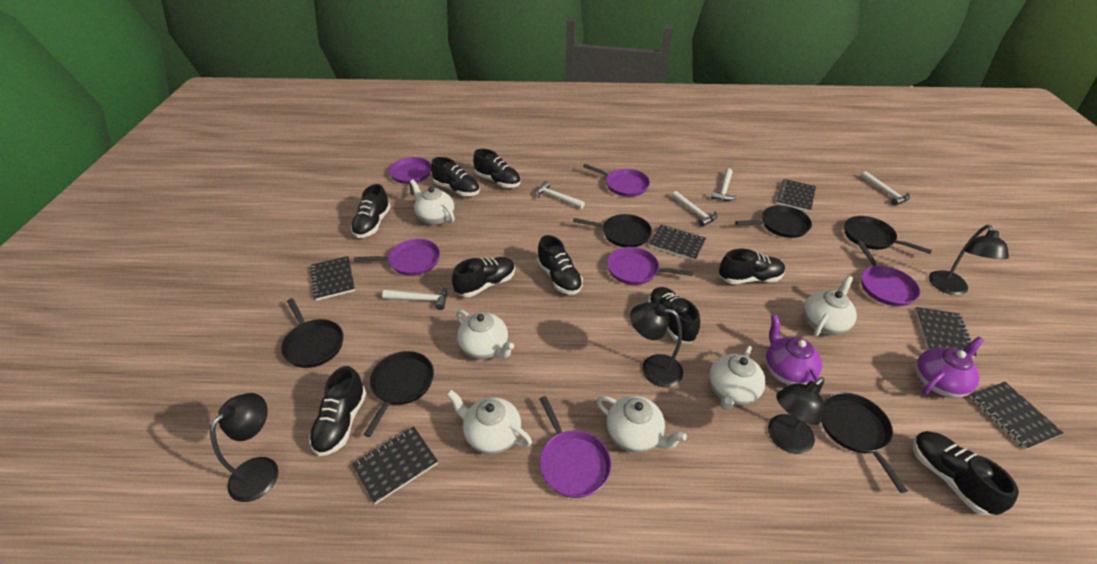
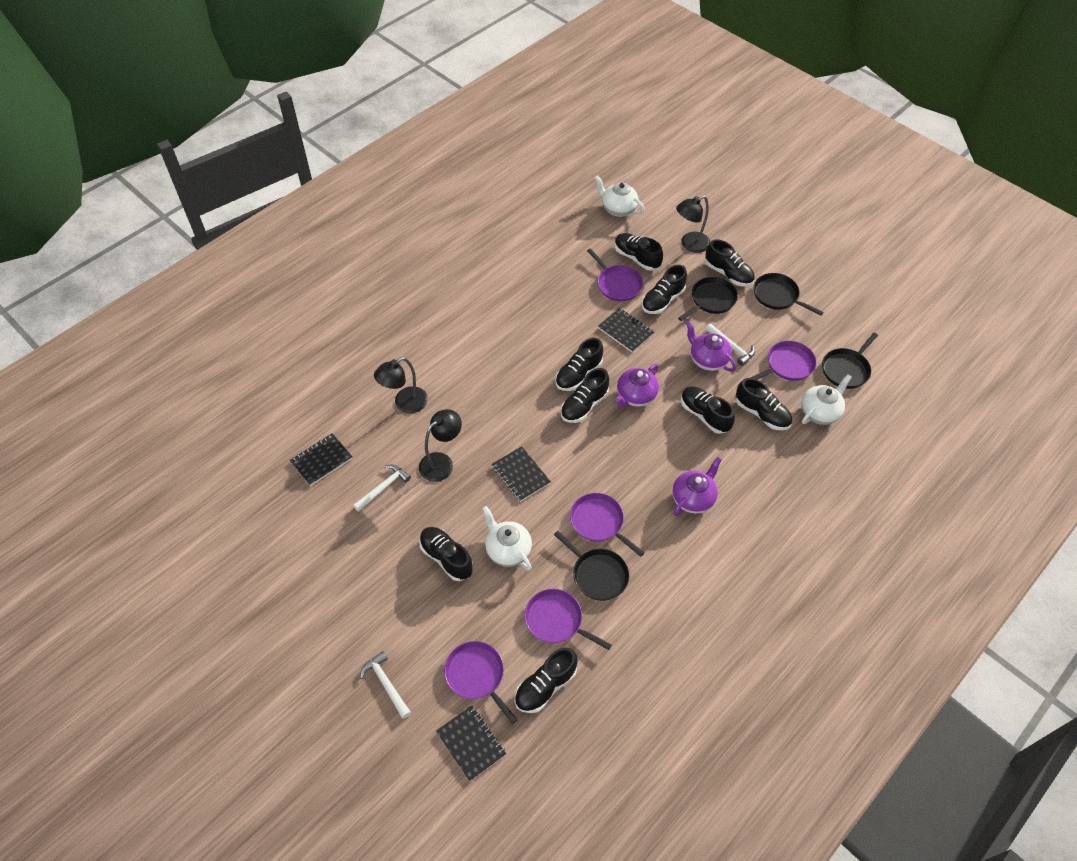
black lamp: [210,393,278,502] [630,302,683,387] [768,377,824,454] [929,225,1009,295] = 4 -> [374,357,428,413] [419,409,462,482] [676,195,710,253] = 3
black notebook: [310,256,355,301] [352,426,438,504] [649,225,706,261] [776,179,816,212] [915,307,977,358] [970,382,1063,450] = 6 -> [290,433,353,486] [436,705,506,781] [491,446,551,502] [598,308,654,353] = 4
black pan: [281,298,343,368] [364,351,434,437] [573,214,652,247] [735,205,812,238] [821,392,908,493] [844,216,932,254] = 6 -> [554,531,629,601] [678,277,738,321] [753,273,824,316] [822,333,878,389] = 4
purple pan: [354,239,440,276] [389,157,431,195] [540,396,611,498] [583,164,650,197] [607,247,693,285] [857,242,920,306] = 6 -> [444,641,518,724] [525,589,612,650] [570,493,644,557] [587,248,643,301] [750,341,817,381] = 5
purple teapot: [765,315,822,392] [915,337,984,398] = 2 -> [615,364,659,408] [672,457,722,516] [686,321,736,372] = 3
white hammer: [382,285,447,310] [535,181,585,209] [672,191,718,227] [711,168,738,201] [861,171,910,206] = 5 -> [353,465,411,512] [360,651,411,719] [706,324,755,366] = 3
white teapot: [410,180,454,225] [446,390,532,454] [456,310,514,359] [597,396,687,453] [709,346,766,410] [803,275,857,337] = 6 -> [482,506,532,571] [594,175,645,217] [801,374,852,425] = 3

